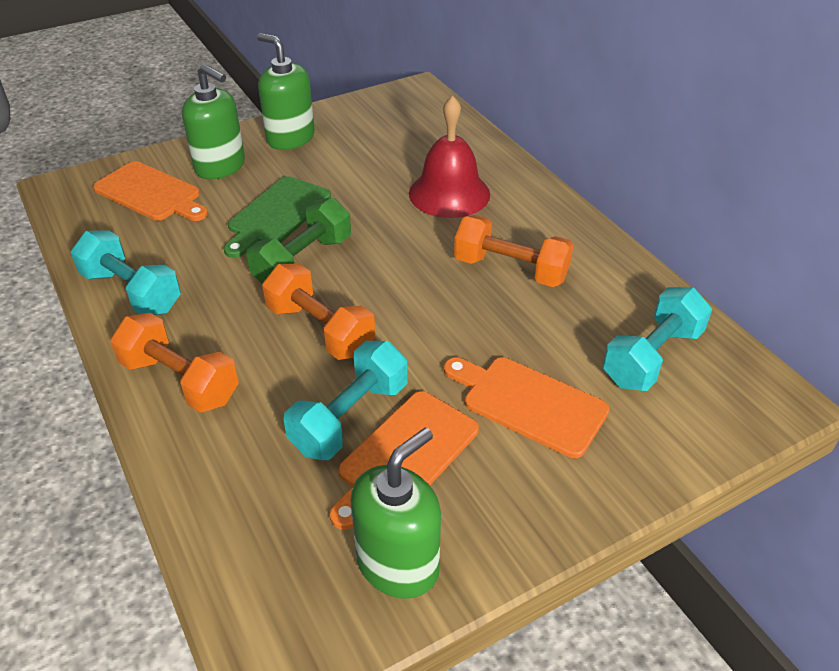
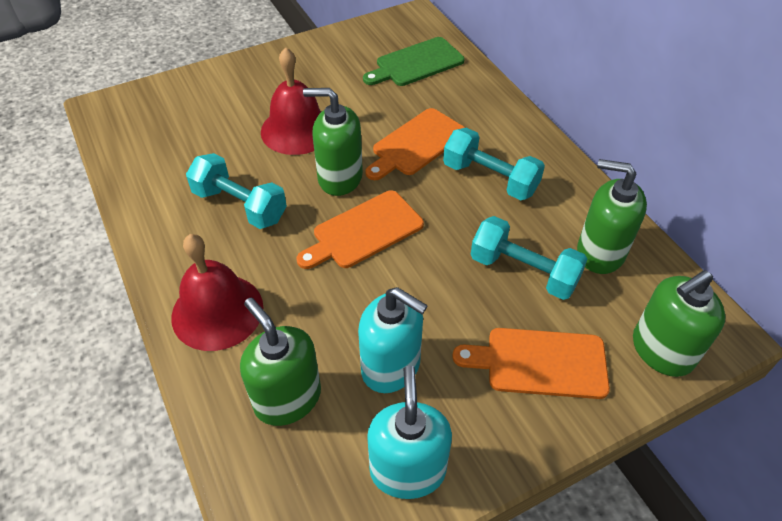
green dumbbell: [246,197,351,284] = 1 -> none = 0
green soap dispenser: [182,64,245,180] [257,33,315,150] [350,428,441,599] = 3 -> [240,298,321,426] [303,88,363,196] [577,159,647,274] [633,270,726,377] = 4
orange dumbbell: [111,313,239,413] [262,264,375,360] [454,215,574,287] = 3 -> none = 0
red bell: [409,95,490,218] = 1 -> [171,234,263,351] [261,47,322,155] = 2
turquoise soap dispenser: none = 0 -> [358,287,428,393] [367,366,452,499] = 2

